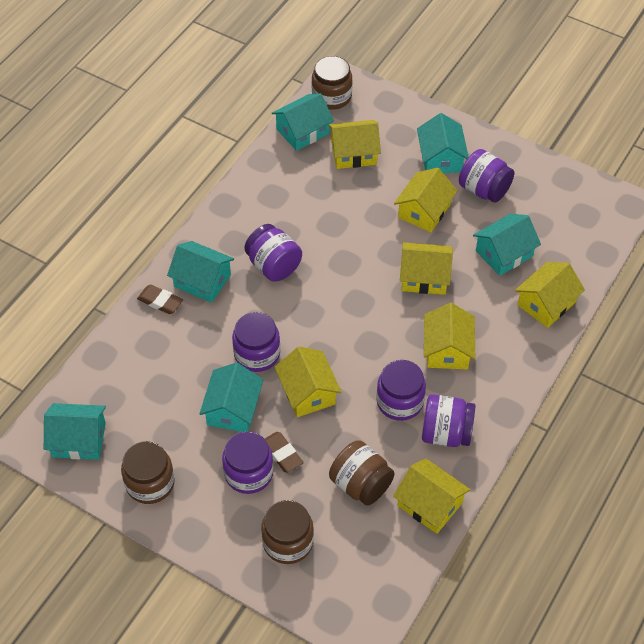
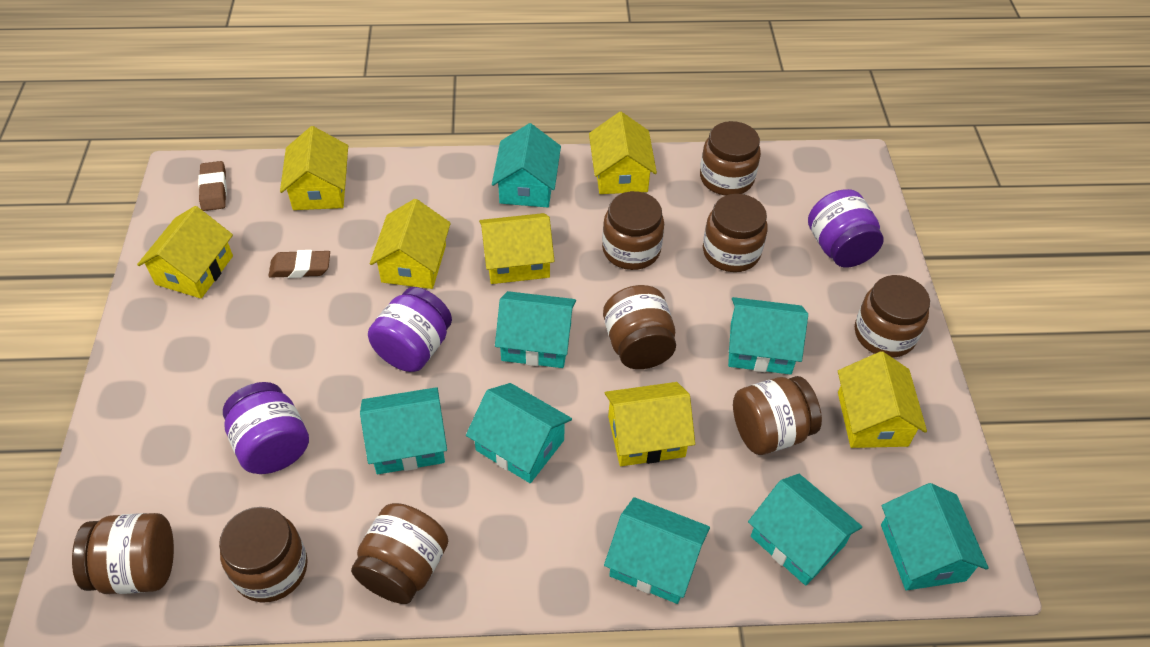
brown jar: [121,441,175,504] [261,500,314,564] [312,56,352,110] [329,440,395,506] = 4 -> [72,513,174,594] [219,507,308,602] [351,503,448,604] [602,191,664,270] [603,285,676,369] [700,121,761,196] [703,194,768,272] [733,376,822,455] [855,275,930,358] = 9
purple jar: [222,431,274,494] [232,312,280,372] [244,224,302,281] [376,360,426,421] [422,394,475,447] [459,149,514,203] = 6 -> [223,382,309,474] [368,287,452,372] [808,189,884,268] = 3
turquoise house: [44,403,106,460] [167,241,234,303] [199,362,263,432] [272,93,334,151] [417,113,469,173] [473,214,541,276] = 6 -> [360,387,447,474] [466,383,572,483] [492,123,561,207] [495,291,576,368] [604,497,710,604] [728,297,808,375] [748,474,862,585] [881,483,989,590] = 8

